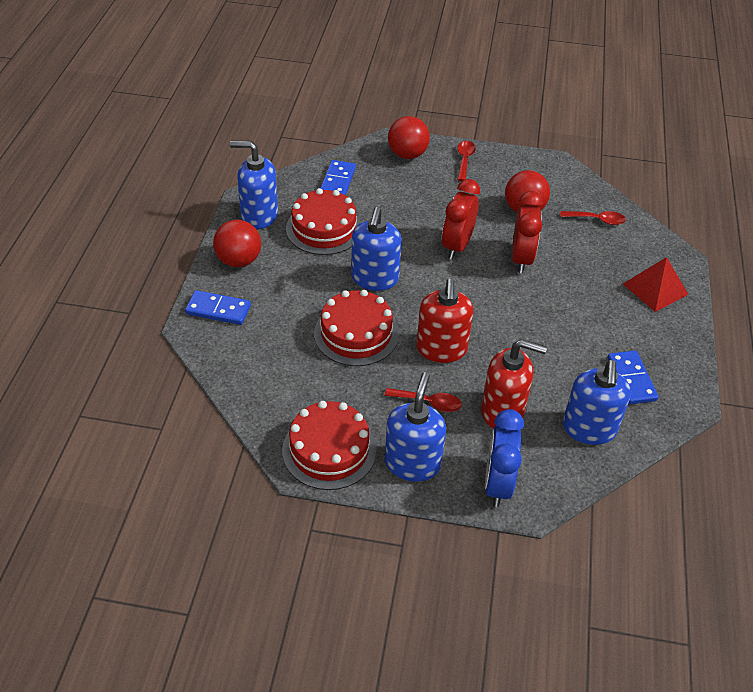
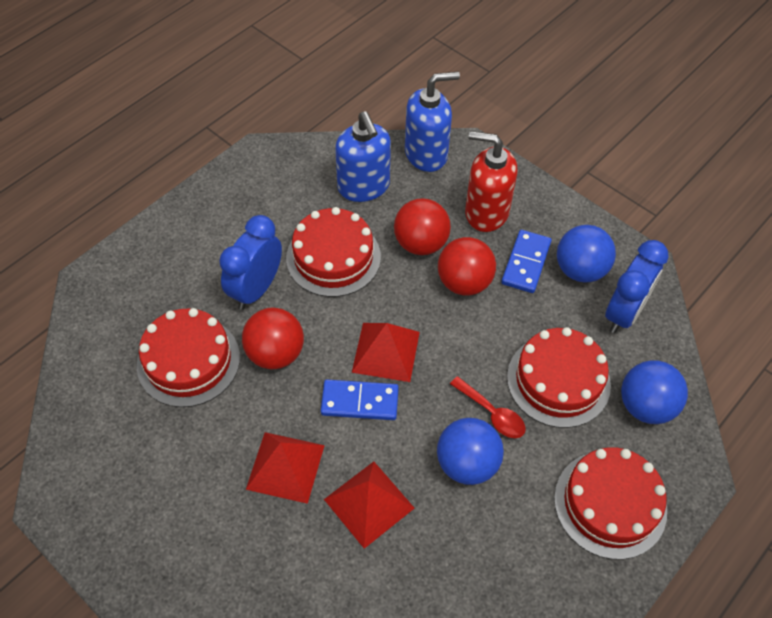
blue ball: none = 0 -> [437,418,504,485] [557,225,616,282] [621,360,688,424] = 3
blue clock: [485,409,524,507] = 1 -> [219,215,282,310] [605,240,668,333] = 2
blue domino: [185,290,251,325] [321,160,356,195] [607,350,659,404] = 3 -> [321,379,399,420] [501,230,552,293] = 2
blue soap dispenser: [230,141,278,229] [351,207,402,291] [385,372,446,482] [563,360,631,445] = 4 -> [335,111,391,202] [405,72,460,172] = 2
red cake: [282,401,377,490] [286,188,361,255] [314,290,399,366] = 3 -> [137,308,240,407] [286,207,381,297] [507,327,611,428] [554,447,667,560] = 4
red clock: [442,179,480,259] [512,191,543,273] = 2 -> none = 0
red pyramid: [623,257,688,312] = 1 -> [246,432,325,504] [324,462,415,549] [352,323,420,382] = 3
red soap dispenser: [416,278,473,363] [481,339,547,429] = 2 -> [465,131,518,232] = 1
red spoon: [385,388,462,412] [457,141,476,181] [560,211,626,225] = 3 -> [450,376,526,438] = 1

